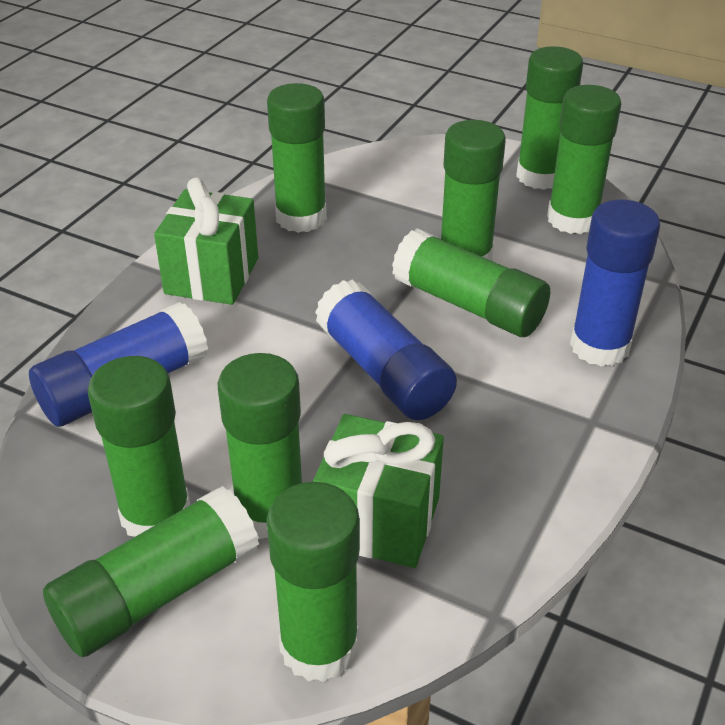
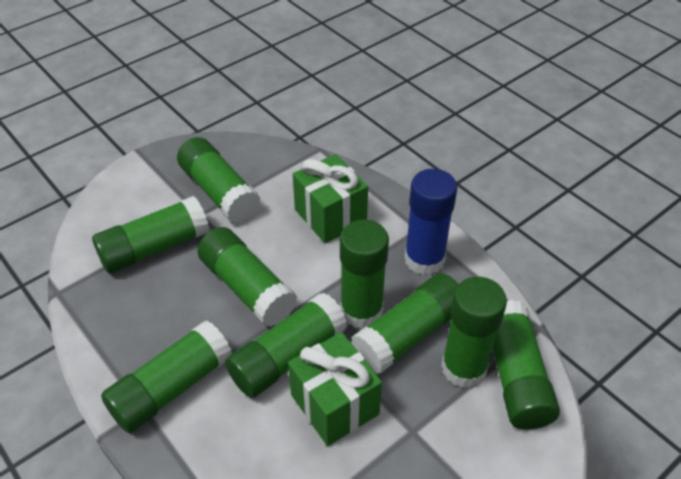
blue glue stick: [29,302,208,427] [315,279,457,420] [570,200,660,367] = 3 -> [404,169,457,275] = 1

